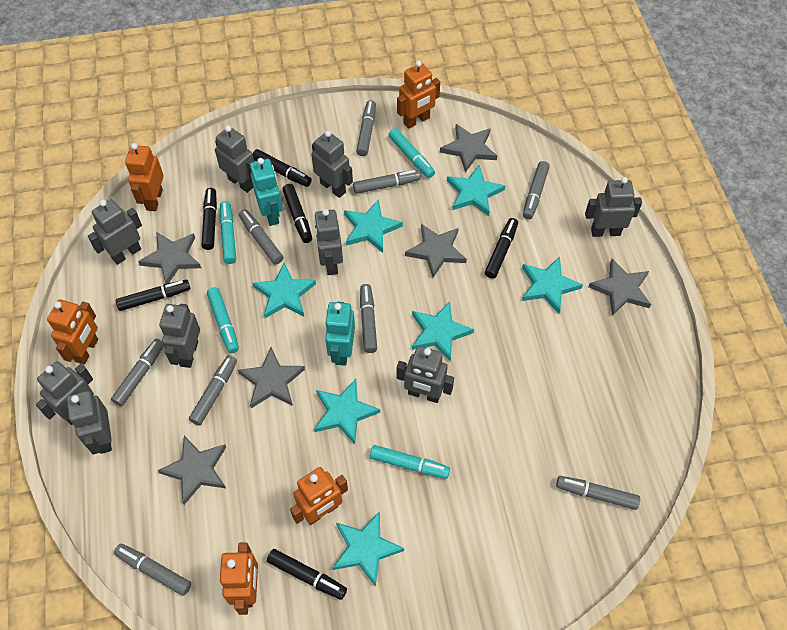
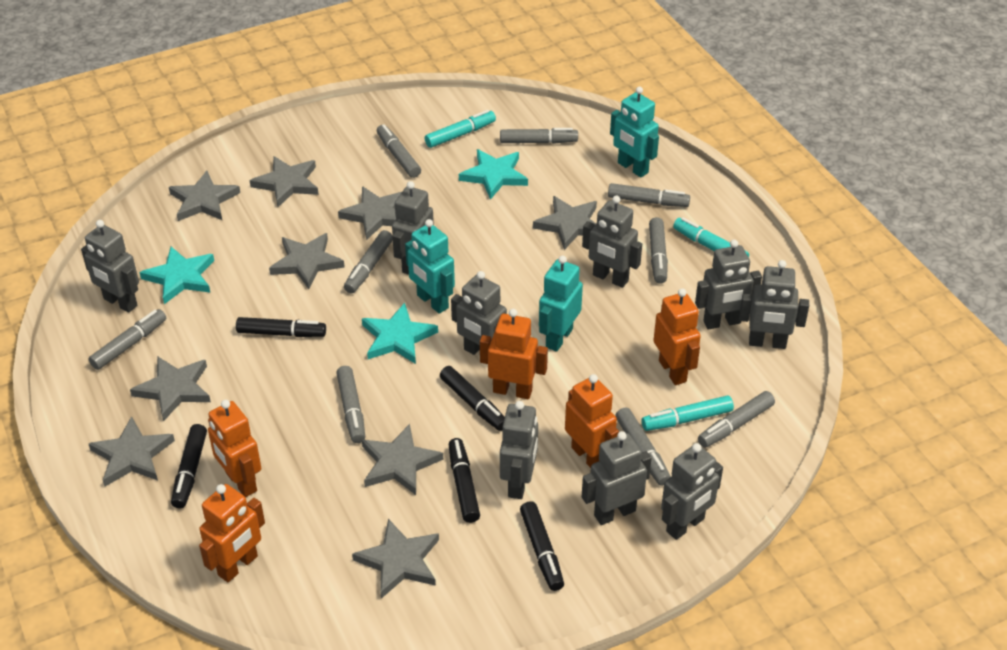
black marker: [116,280,190,311] [201,188,217,250] [253,149,312,187] [267,549,347,600] [282,184,312,243] [485,218,518,279] = 6 -> [171,424,207,509] [236,317,326,337] [440,366,505,431] [449,438,480,523] [520,501,564,591] = 5
grey star: [138,232,201,284] [157,436,226,505] [238,347,305,408] [405,224,467,278] [440,124,497,173] [588,259,651,316] = 6 -> [89,416,175,486] [130,356,211,422] [169,171,240,221] [250,156,319,207] [269,233,345,289] [338,186,402,240] [352,519,439,599] [362,424,443,495] [533,196,597,250] = 9
turquoise marker: [207,287,239,353] [220,201,236,264] [370,445,450,479] [389,128,435,178] = 4 -> [425,110,496,148] [641,395,734,431] [673,217,749,257] = 3
turquoise robot: [250,158,283,226] [325,302,355,366] = 2 -> [405,219,455,314] [539,256,583,352] [610,87,659,177] = 3
turquoise star: [252,263,316,318] [314,379,380,444] [333,511,404,586] [344,199,403,253] [412,301,474,361] [447,165,505,216] [522,257,583,314] = 7 -> [139,247,214,304] [362,303,438,364] [459,149,528,200] = 3

